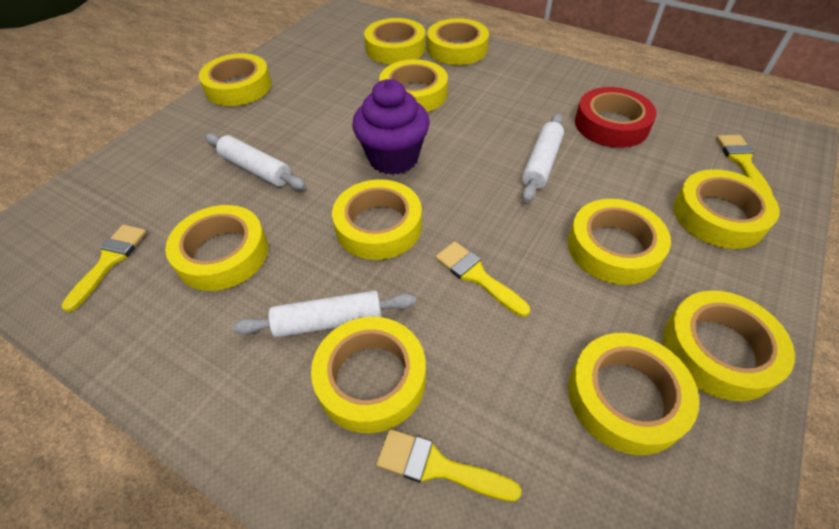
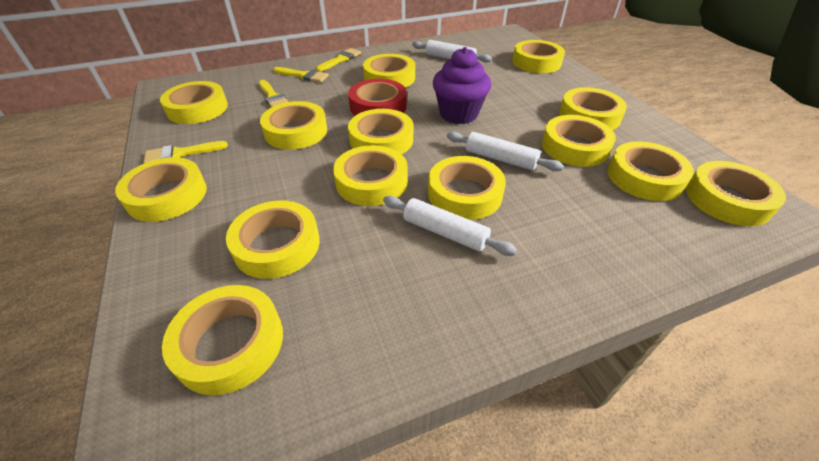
yellow tape: [165,205,268,291] [199,53,272,106] [311,317,426,433] [332,179,422,260] [364,18,426,64] [379,59,448,112] [427,18,489,65] [568,199,671,285] [568,333,699,455] [663,291,795,402] [673,169,779,249] = 11 -> [115,157,207,222] [160,81,228,124] [162,285,283,395] [226,200,320,279] [260,101,327,150] [333,145,408,206] [348,109,413,154] [363,54,415,87] [428,156,506,220] [512,40,565,73] [542,115,616,167] [559,87,627,130] [607,141,694,201] [686,161,786,226] = 14

